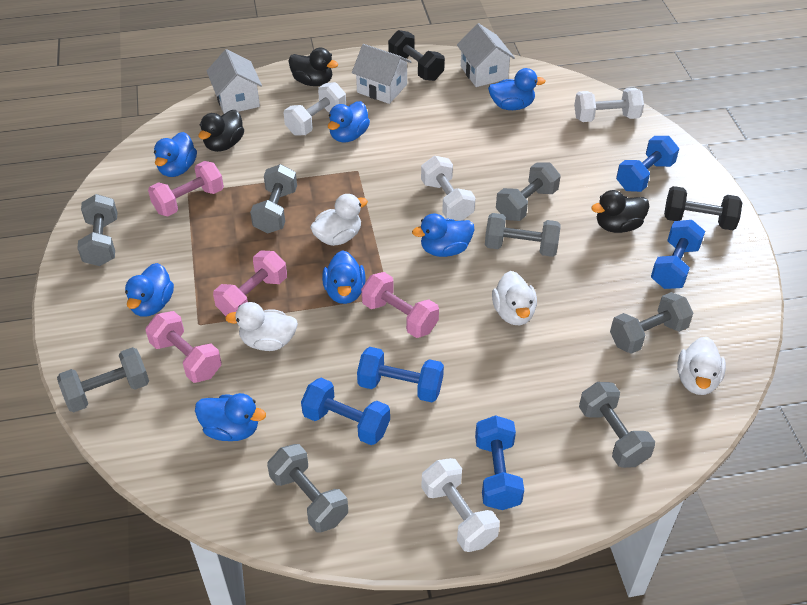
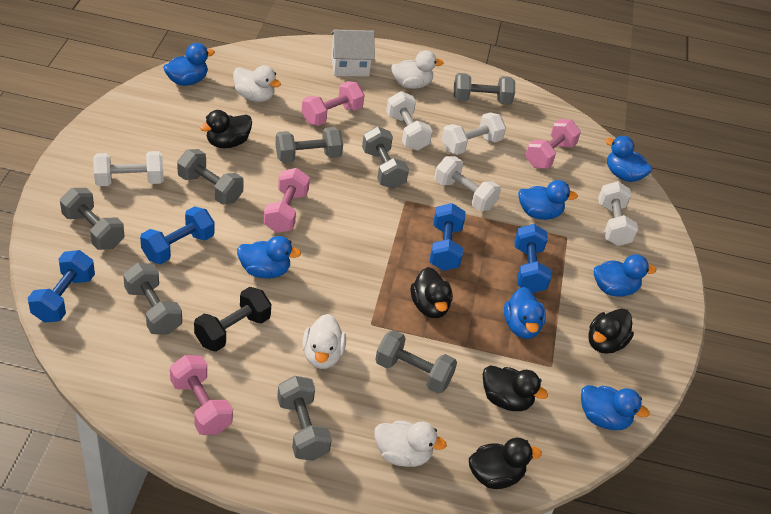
black duck: [198,110,244,152] [289,48,338,86] [591,190,650,233] = 3 -> [199,110,252,148] [411,267,452,318] [469,438,542,489] [483,365,548,411] [588,309,634,354] = 5
black dumbbell: [388,30,445,81] [664,186,742,230] = 2 -> [194,287,271,352] = 1
blue dumbbell: [301,378,390,445] [357,347,444,402] [475,415,524,510] [616,136,679,192] [651,220,705,289] = 5 -> [28,250,95,322] [140,206,214,264] [430,203,466,271] [514,224,552,293] = 4
white dumbbell: [284,82,346,136] [421,156,476,221] [421,458,500,552] [574,88,644,122] = 4 -> [93,151,164,186] [386,91,432,151] [435,156,501,211] [441,112,506,155] [598,181,638,246] = 5
white house: [207,49,262,114] [352,44,412,104] [457,23,515,87] = 3 -> [330,30,375,77] = 1

